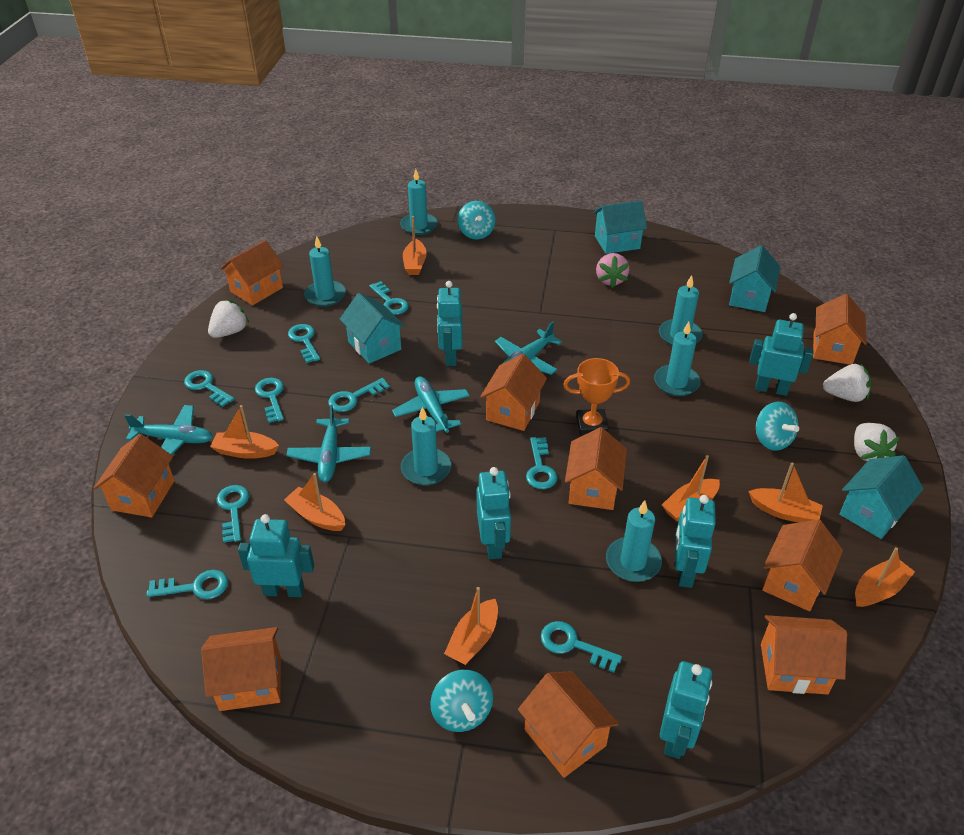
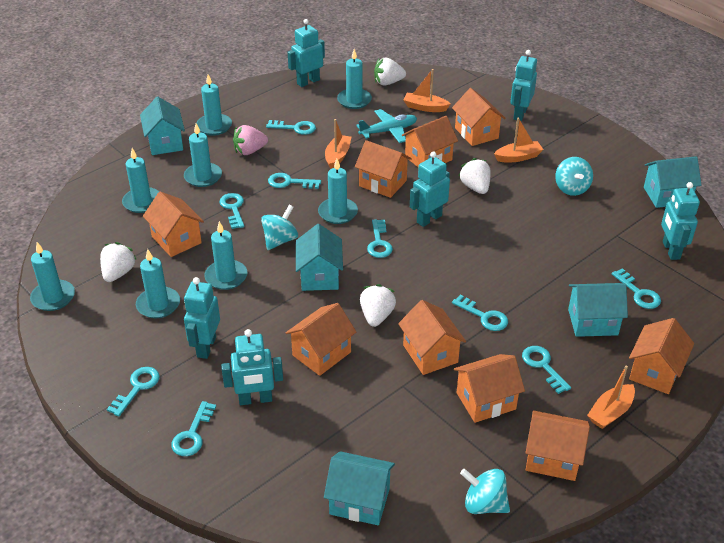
orange boat: [210,405,279,459] [284,473,345,531] [403,216,427,275] [444,587,498,665] [662,455,720,522] [748,463,823,523] [855,547,915,607] = 7 -> [325,119,352,169] [403,69,451,112] [494,118,544,162] [587,365,635,429] = 4
orange trophy: [563,358,630,436] = 1 -> none = 0
turquoise candle: [304,236,346,307] [400,169,438,235] [401,407,451,485] [606,501,662,582] [654,322,701,396] [659,275,703,346] = 6 -> [30,242,75,311] [122,148,159,213] [136,249,180,318] [184,123,222,187] [196,74,232,136] [204,221,247,290] [318,159,358,224] [337,49,372,109] = 8
turquoise house: [340,293,405,364] [593,200,647,254] [729,245,780,312] [839,455,924,539] = 4 -> [140,97,185,155] [296,224,343,291] [324,451,395,525] [568,283,628,337] [644,156,702,208] = 5
turquoise plane: [124,405,213,455] [286,404,371,482] [392,376,470,433] [495,322,562,375] = 4 -> [356,109,417,143] = 1
white strawberry: [208,300,249,338] [823,364,871,402] [854,423,900,461] = 3 -> [100,242,137,282] [360,284,396,327] [374,57,406,86] [459,158,491,194] = 4

